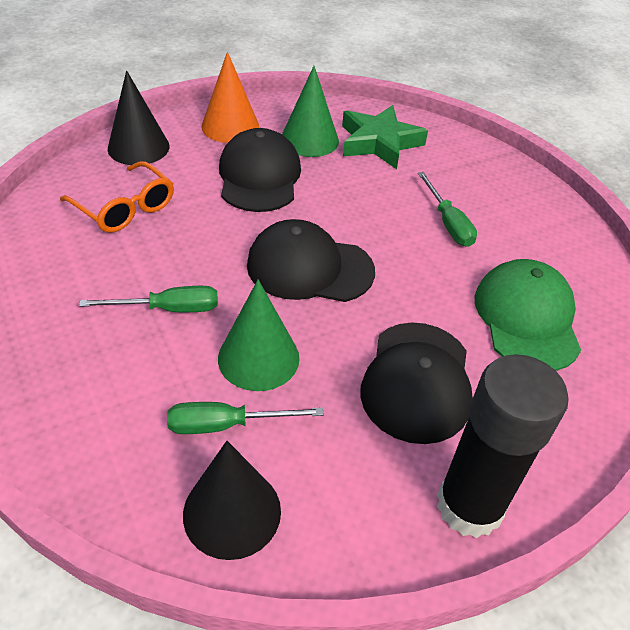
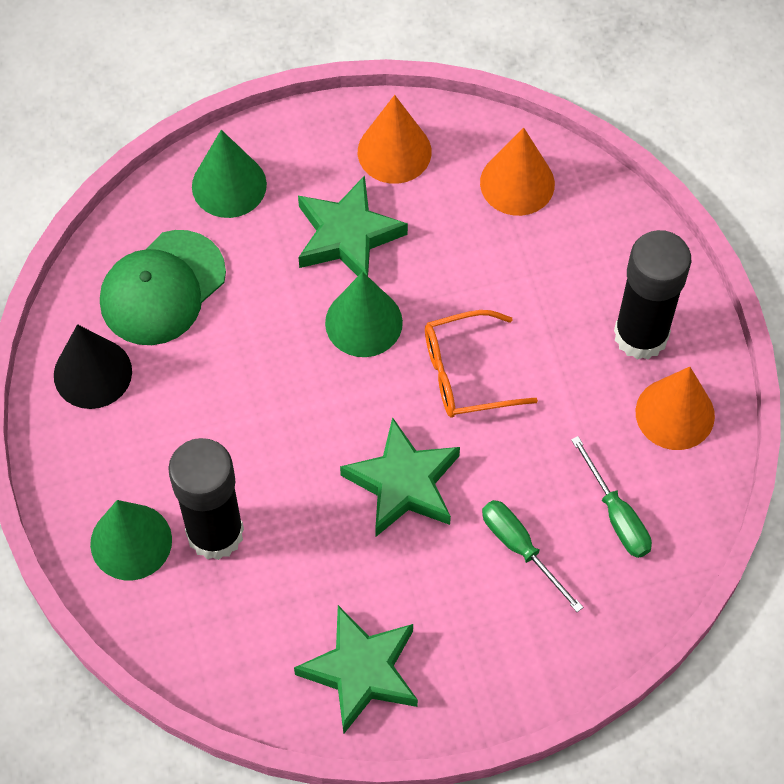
black cap: [219,128,301,212] [247,219,375,302] [360,322,473,444] = 3 -> none = 0
black cone: [108,71,170,165] [183,441,281,560] = 2 -> [54,324,132,409] = 1
black glue stick: [437,354,569,538] = 1 -> [168,438,244,560] [614,230,691,360] = 2
green cone: [218,279,300,391] [282,66,339,157] = 2 -> [90,500,172,580] [192,130,267,218] [325,272,403,357] = 3
green screwdriver: [79,286,218,312] [167,402,324,434] [418,172,477,247] = 3 -> [482,500,583,612] [571,436,652,558] = 2
green star: [342,105,428,169] = 1 -> [294,605,418,734] [298,175,408,276] [340,417,460,537] = 3
orange cone: [201,52,259,143] = 1 -> [358,95,432,184] [480,127,555,216] [636,367,715,450] = 3

